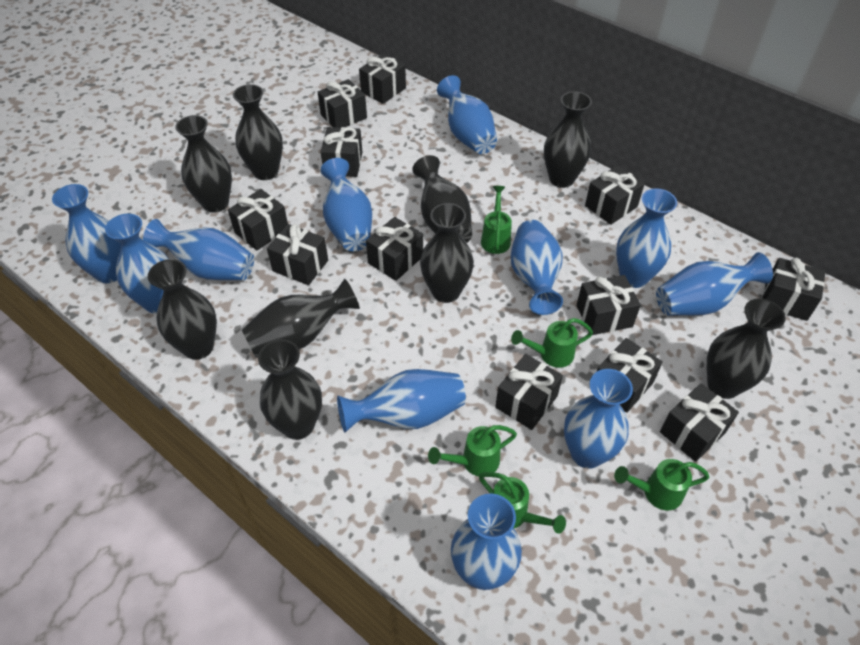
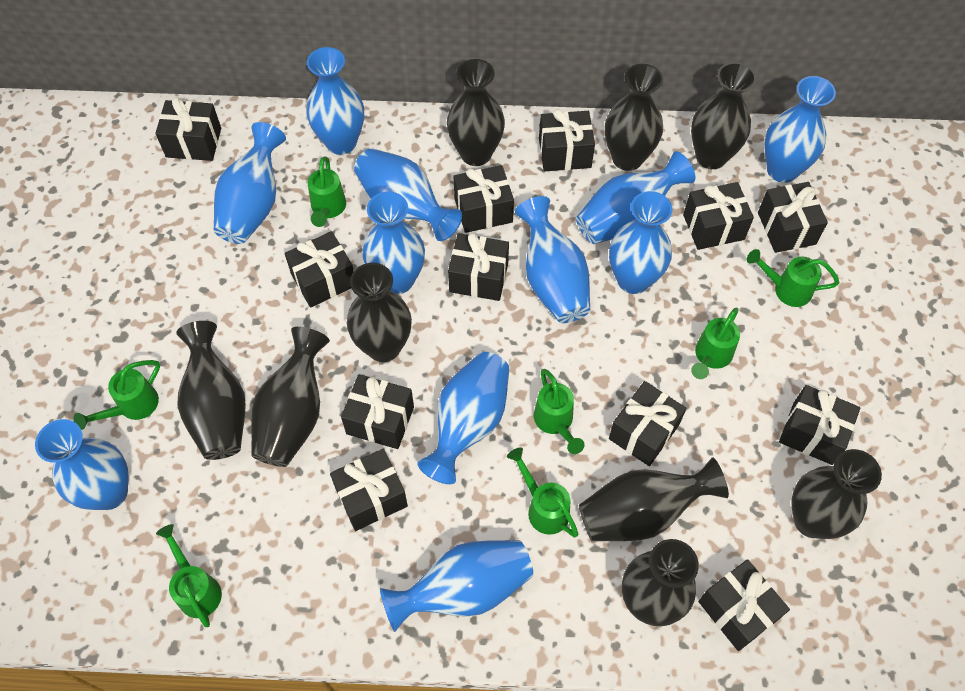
green watering can: [428,425,517,476] [479,472,566,534] [481,186,512,254] [511,318,593,368] [614,459,709,510] = 5 -> [73,360,160,430] [156,524,222,627] [308,156,346,227] [507,447,579,537] [534,369,585,454] [691,308,740,379] [747,249,839,307] = 7

